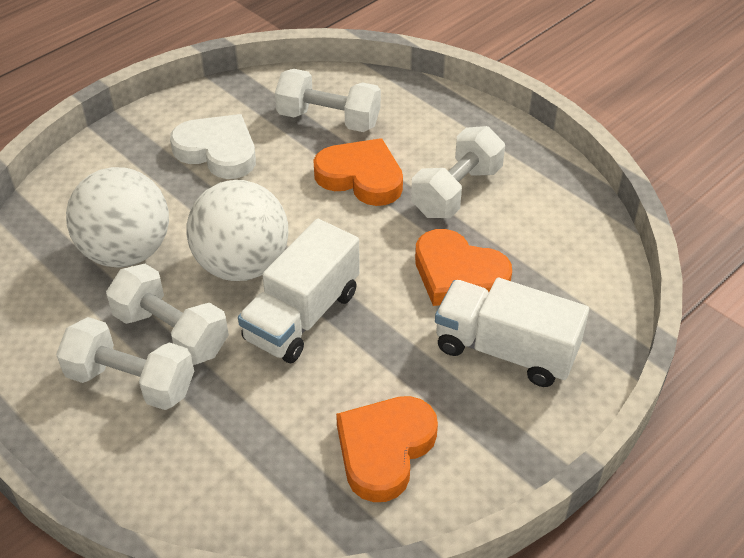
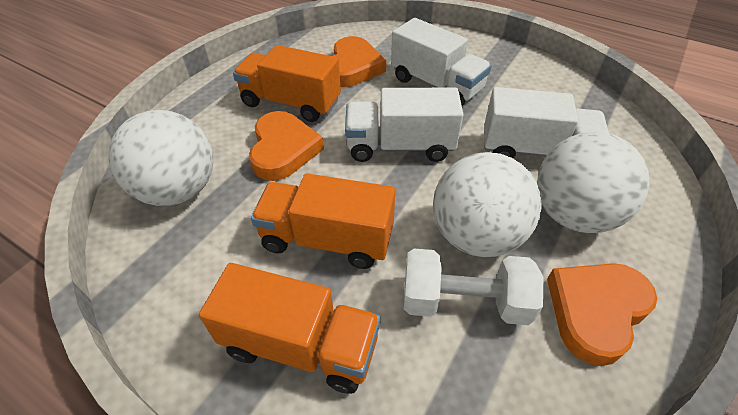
orange truck: none = 0 -> [199,263,381,394] [233,45,341,122] [251,173,396,269] = 3
white ball: [66,167,169,268] [186,180,288,281] = 2 -> [108,110,213,206] [433,152,542,257] [537,132,650,233] = 3
white dumbbell: [56,317,194,410] [106,264,229,365] [275,69,381,132] [411,126,505,218] = 4 -> [404,249,543,325] = 1
white heart: [170,114,256,179] = 1 -> none = 0
white truck: [238,219,360,363] [435,278,589,387] = 2 -> [345,88,463,162] [391,18,492,106] [485,87,609,159] = 3

